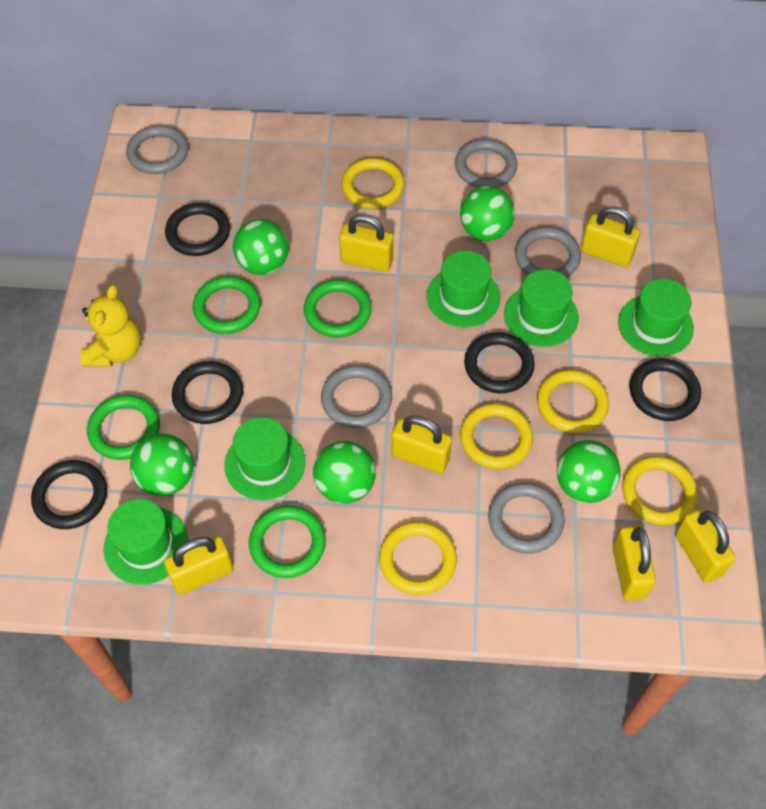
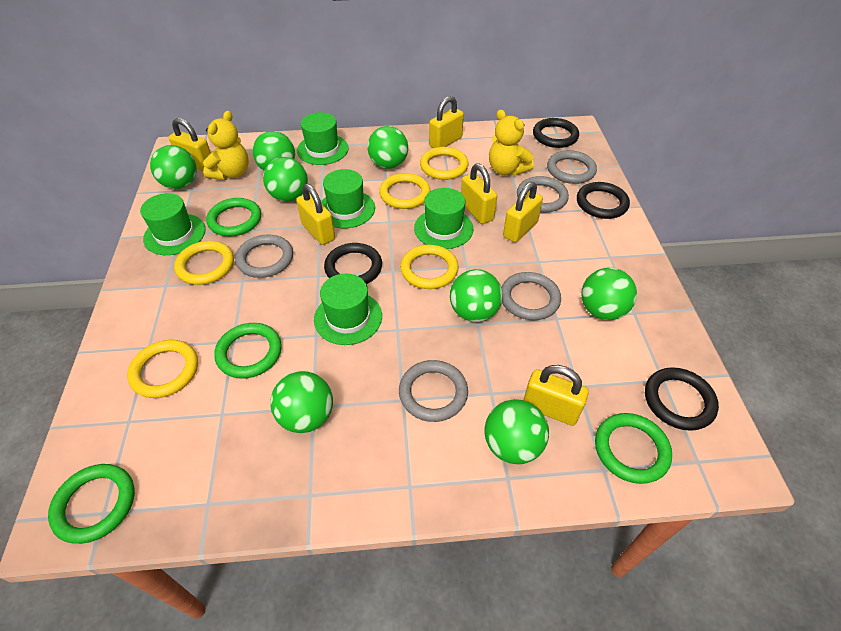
black ring: [31,460,107,529] [165,203,230,256] [172,361,243,424] [464,332,535,393] [629,358,701,421] = 5 -> [324,243,382,284] [533,118,579,148] [577,182,630,219] [645,367,719,431] = 4
green ball: [130,433,194,496] [233,219,289,275] [313,441,376,504] [460,186,515,241] [557,440,621,503] = 5 -> [150,145,197,189] [253,131,295,170] [263,157,308,202] [270,371,333,433] [368,126,408,169] [450,269,503,322] [484,399,549,464] [581,268,637,320] = 8
yellow teddy bear: [80,285,141,367] = 1 -> [203,111,249,180] [489,109,534,176] = 2

